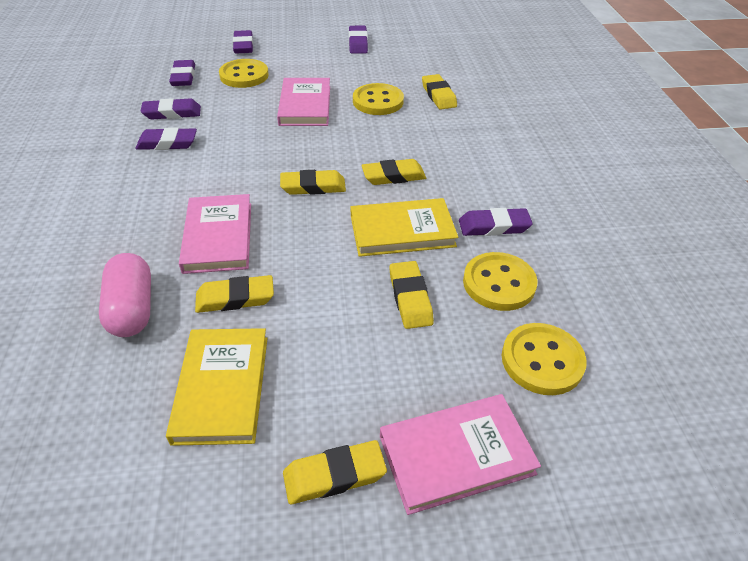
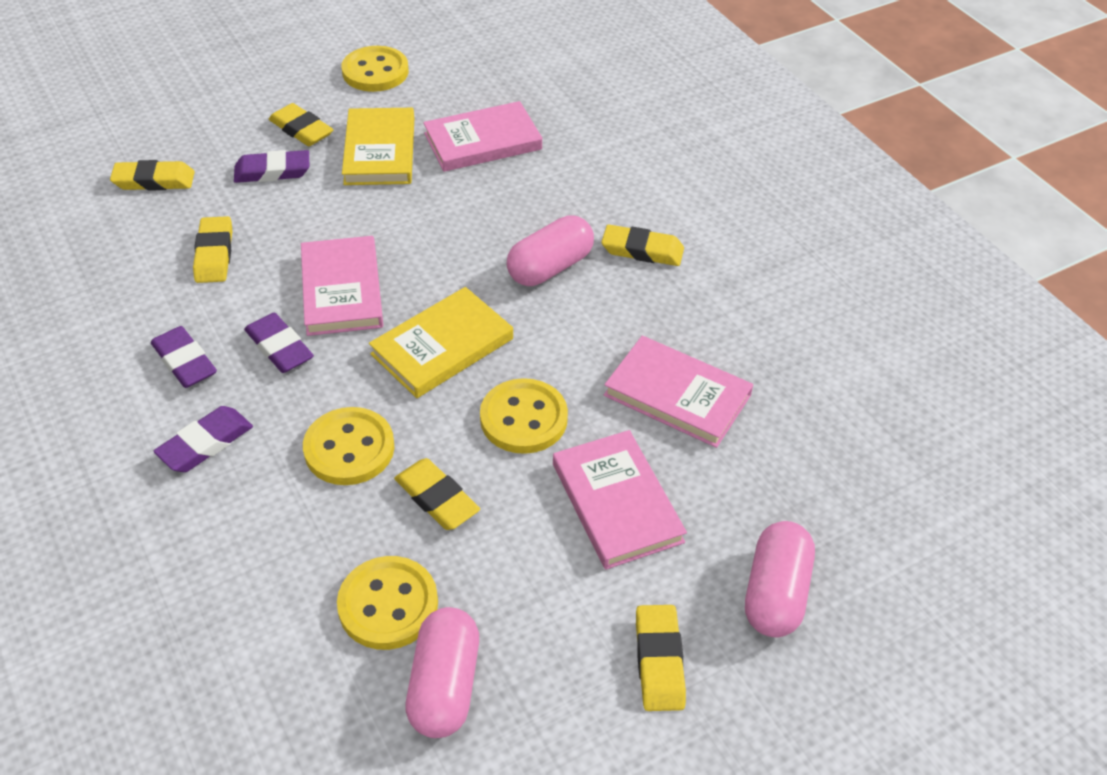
pink book: [179,194,251,274] [277,78,330,126] [380,394,541,515] = 3 -> [301,236,383,336] [423,101,542,172] [553,430,687,570] [604,336,753,448] = 4
pink capsule: [99,253,151,337] = 1 -> [405,607,479,738] [506,215,594,286] [745,521,815,637] = 3
purple eraser: [136,127,197,150] [141,98,201,119] [169,60,195,86] [233,30,253,54] [349,26,368,53] [459,208,533,236] = 6 -> [151,326,217,388] [154,406,253,472] [234,150,309,183] [244,313,314,373] = 4

